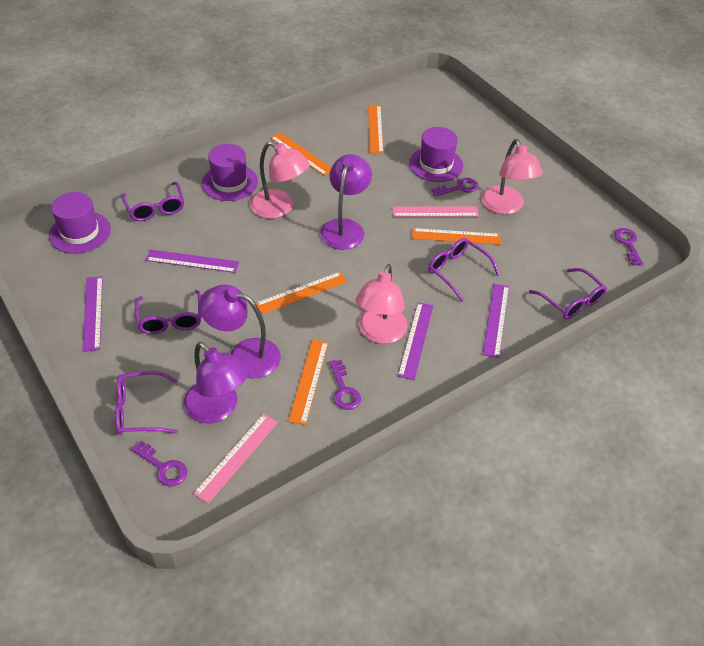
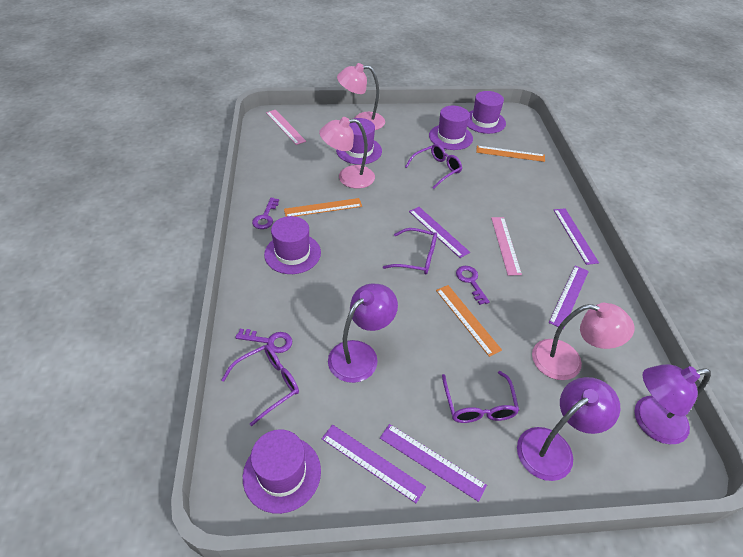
orange ruler: [255,272,347,314] [270,132,332,176] [288,339,328,425] [368,105,384,153] [412,228,501,245] = 5 -> [284,198,362,216] [436,285,502,357] [476,146,545,162] = 3
purple glasses: [115,371,178,435] [121,182,184,221] [135,290,202,334] [428,238,500,302] [529,268,607,319] = 5 -> [221,345,299,426] [383,228,437,274] [405,144,462,189] [442,371,519,423] = 4
purple hat: [49,192,111,254] [202,144,258,201] [409,127,463,182] = 3 -> [243,429,321,514] [264,216,321,274] [336,118,382,165] [429,106,473,150] [467,91,506,134] = 5
purple key: [131,441,187,487] [329,360,361,410] [431,178,478,197] [614,228,643,266] = 4 -> [235,329,292,353] [252,198,279,229] [456,266,490,305] = 3
purple ruler: [82,276,103,352] [146,249,239,273] [398,302,434,380] [482,284,509,358] = 4 -> [322,425,426,503] [380,424,487,502] [409,207,470,258] [549,266,589,329] [554,208,599,265] = 5

